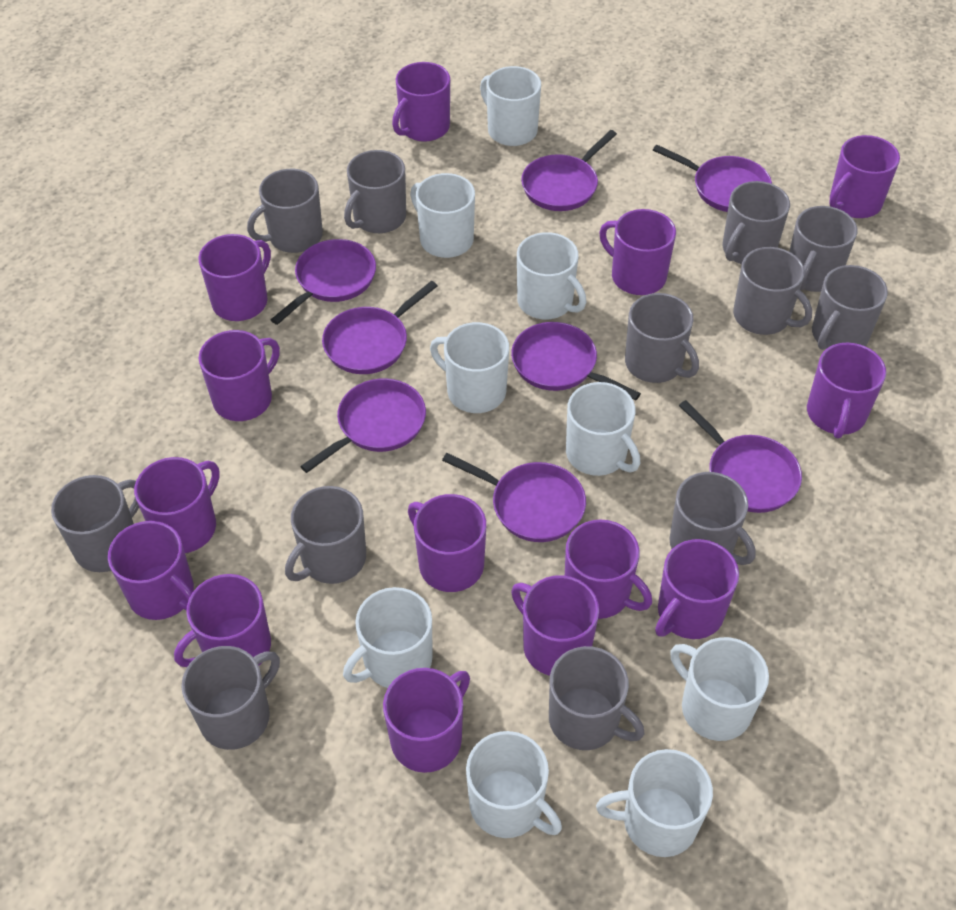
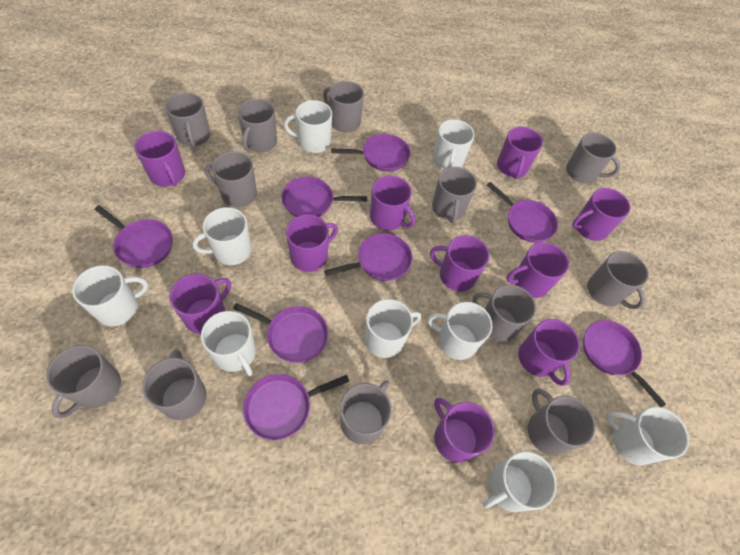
purple mug: [108,521,194,620] [134,457,220,553] [174,574,271,667] [199,234,271,321] [199,330,280,421] [383,668,470,773] [392,62,450,142] [408,494,486,592] [511,575,599,676] [565,519,652,619] [599,209,676,295] [655,539,739,639] [807,343,886,439] [829,135,900,218] = 14 -> [135,131,185,187] [169,274,231,334] [286,214,338,272] [370,176,415,231] [430,235,490,292] [434,397,495,463] [497,126,543,179] [506,242,569,298] [518,319,580,386] [572,188,631,241] = 10

